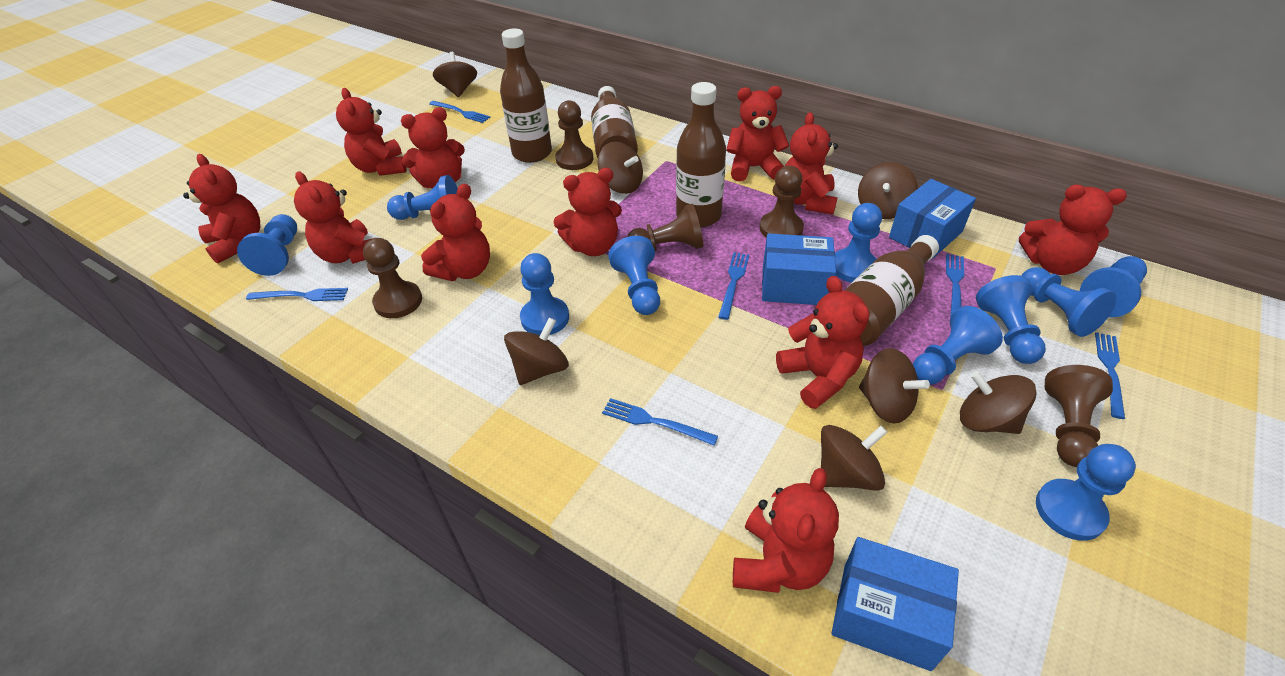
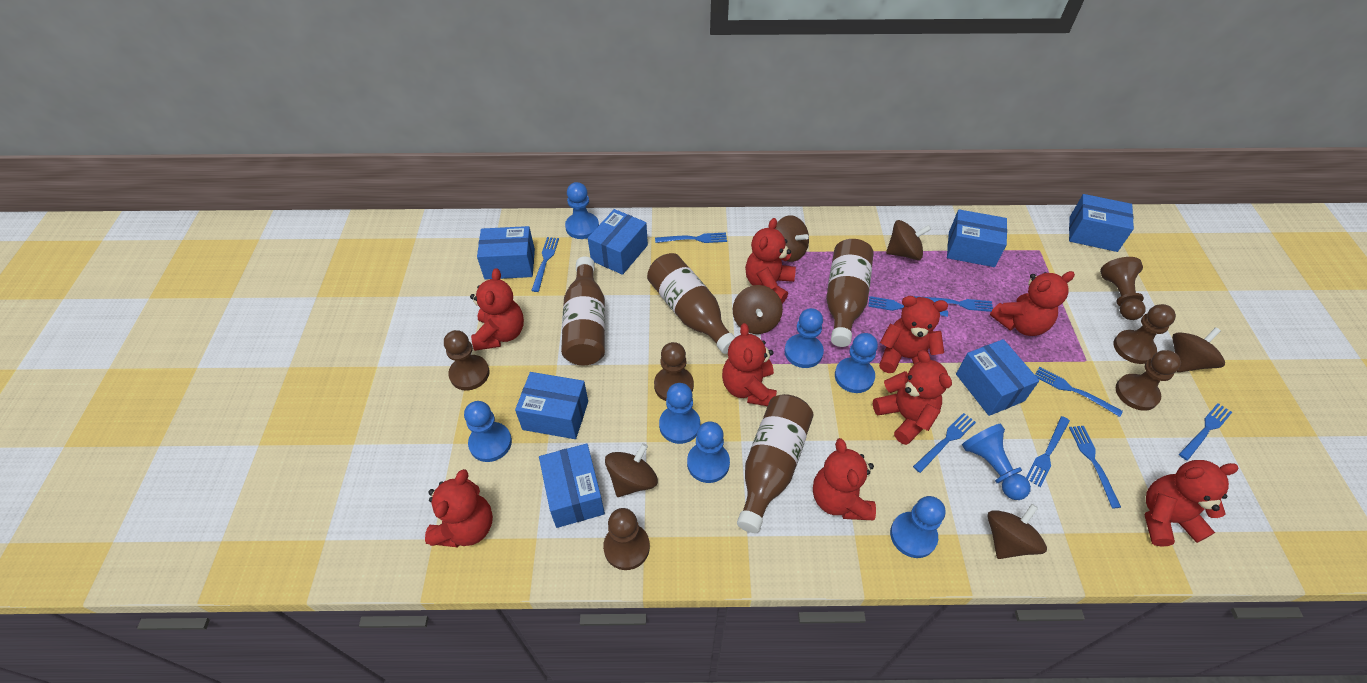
blue box: [762,233,836,305] [831,537,959,671] [889,179,976,259] = 3 -> [477,226,535,280] [515,372,588,439] [539,443,605,528] [588,209,648,275] [947,209,1007,267] [956,339,1039,416] [1069,194,1134,252] = 7
blue fork: [246,288,348,301] [429,101,491,123] [602,398,718,446] [718,252,749,320] [946,254,964,318] [1095,332,1125,419] = 6 -> [531,237,559,292] [655,233,727,243] [868,296,948,317] [913,413,976,473] [914,296,993,312] [1026,416,1070,487] [1035,367,1123,417] [1069,426,1121,508] [1179,403,1232,460] = 9
blue pawn: [237,214,297,276] [387,175,458,220] [520,253,569,336] [608,236,660,315] [835,203,882,283] [913,306,1003,384] [976,275,1046,364] [1021,267,1116,337] [1036,444,1136,541] [1080,256,1147,317] = 10 -> [464,401,512,462] [565,182,599,239] [659,383,700,444] [687,422,730,483] [784,308,824,368] [835,333,878,393] [890,496,945,558] [962,423,1031,500] = 8
brown pawn: [363,238,422,318] [555,100,593,170] [627,204,704,251] [760,166,804,238] [1045,365,1113,467] = 5 -> [444,330,490,390] [603,508,650,570] [654,342,694,401] [1100,257,1146,320] [1113,304,1176,364] [1116,350,1181,411] = 6
brown spinning top: [433,52,477,97] [504,318,569,385] [598,142,643,194] [821,425,887,491] [858,162,918,219] [859,348,930,424] [960,371,1037,434] = 7 -> [605,443,658,497] [733,285,783,334] [775,215,809,262] [886,220,931,260] [988,504,1047,559] [1172,327,1225,372] = 6
red teddy bear: [183,154,260,264] [294,171,371,264] [336,88,406,176] [401,107,465,189] [421,184,490,281] [553,168,622,256] [726,86,789,182] [733,468,839,593] [776,276,870,409] [785,112,838,215] [1019,185,1127,275] = 11 -> [425,469,493,547] [470,268,524,351] [722,323,777,406] [745,218,796,304] [813,438,876,520] [873,350,952,445] [879,296,948,373] [990,271,1075,336] [1145,460,1238,547] = 9

